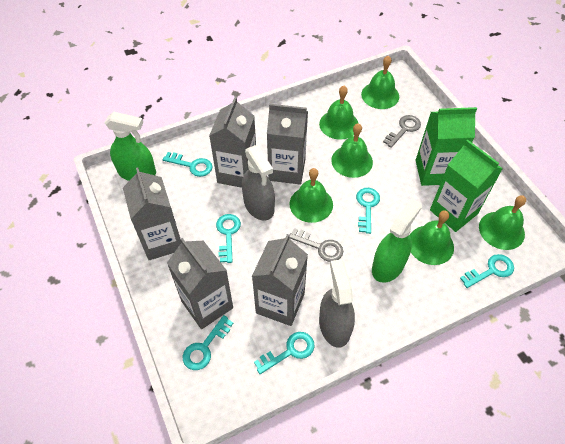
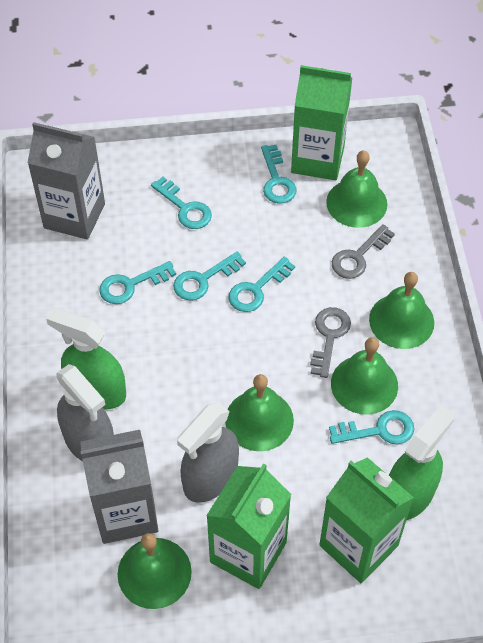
green bell: [289,168,333,223] [319,86,358,140] [331,123,373,178] [361,55,399,109] [410,211,454,265] [479,195,526,250] = 6 -> [118,533,192,609] [225,374,294,451] [326,150,387,228] [331,337,398,415] [369,272,434,349] = 5
green carton: [415,107,477,186] [430,139,503,232] = 2 -> [206,463,291,589] [291,65,353,180] [319,457,414,583] = 3
grey carton: [123,168,181,260] [167,238,233,329] [209,97,256,188] [252,234,308,326] [267,104,308,185] = 5 -> [28,122,105,240] [80,430,159,544] = 2

